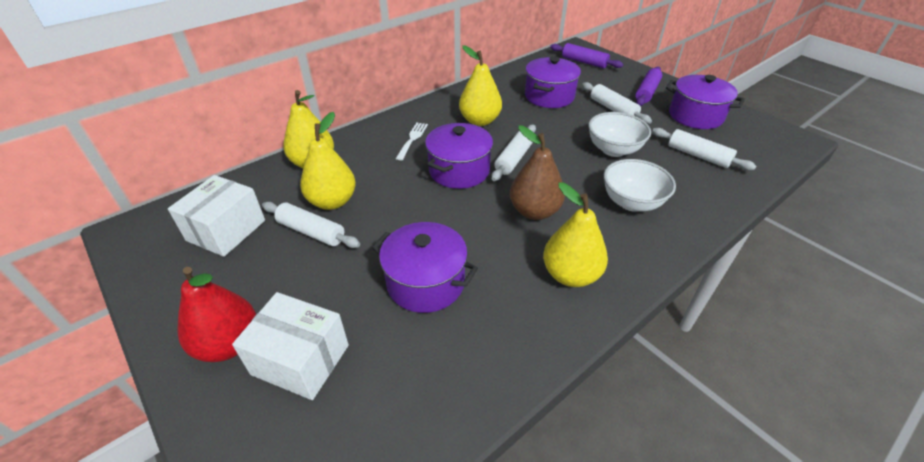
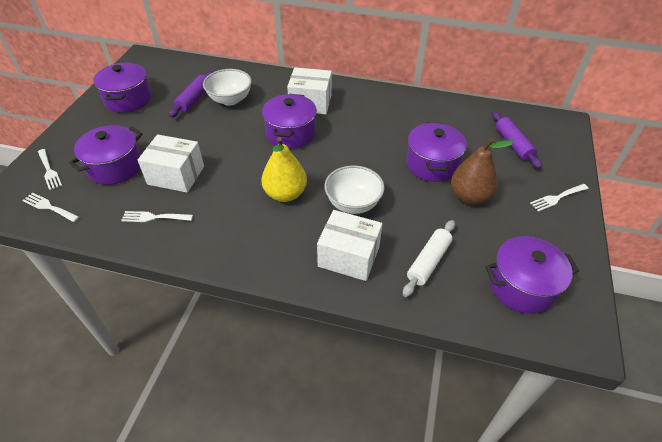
purple pot: [372,222,478,313] [425,123,493,189] [525,57,581,108] [666,75,745,129] = 4 -> [69,125,143,185] [93,63,151,113] [262,94,317,149] [406,122,467,182] [485,236,579,314] = 5
red pear: [177,267,256,362] = 1 -> none = 0
white box: [168,175,265,257] [232,292,349,400] = 2 -> [138,134,204,193] [287,68,332,114] [317,210,382,281] = 3
white fork: [396,122,428,160] = 1 -> [22,192,79,222] [38,149,62,190] [121,211,193,222] [530,184,588,212] = 4
white rolling pin: [262,202,360,248] [491,125,536,181] [582,82,652,124] [652,128,756,171] = 4 -> [403,220,455,297] = 1
yellow pear: [283,90,334,168] [300,112,356,210] [459,45,502,126] [543,182,608,287] = 4 -> [261,137,307,202] = 1

